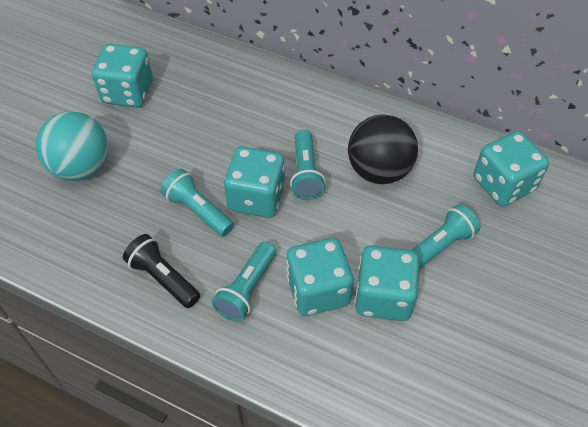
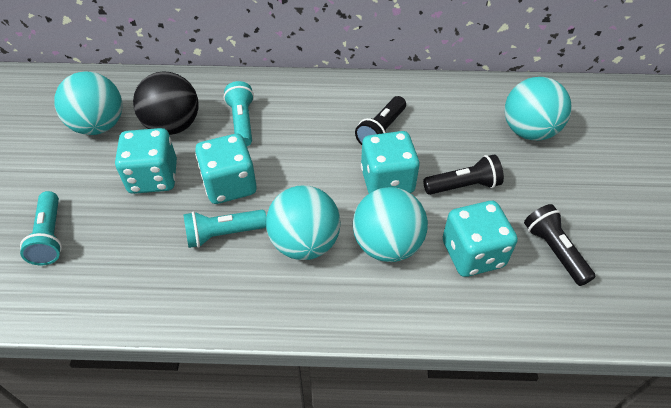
black flashlight: [123,234,200,308] = 1 -> [355,96,406,145] [423,155,504,195] [524,204,596,286] = 3
turquoise ball: [36,111,108,181] = 1 -> [54,72,123,135] [266,185,341,260] [353,187,428,262] [504,77,572,141] = 4
turquoise dice: [92,44,153,108] [224,146,285,218] [286,238,354,316] [355,245,420,321] [473,131,549,206] = 5 -> [115,128,177,194] [195,134,257,204] [361,131,420,194] [443,201,517,277] = 4
turquoise flashlight: [161,169,234,237] [212,242,276,322] [290,130,326,200] [412,204,480,269] = 4 -> [20,191,62,265] [183,210,266,248] [224,81,254,146] = 3

